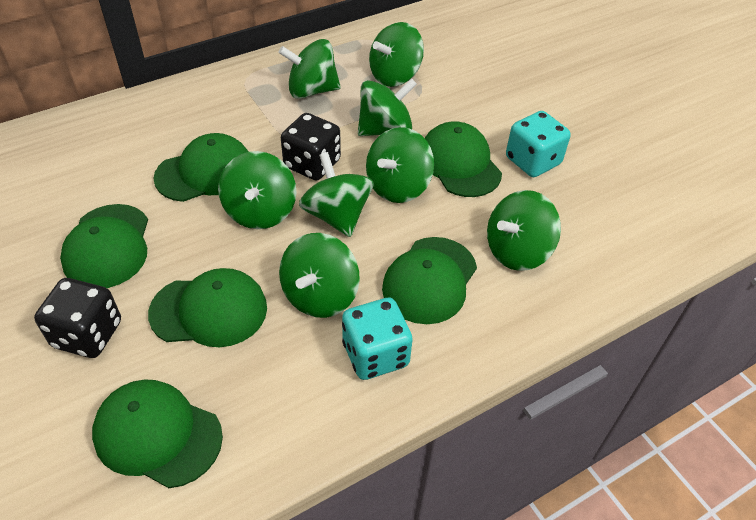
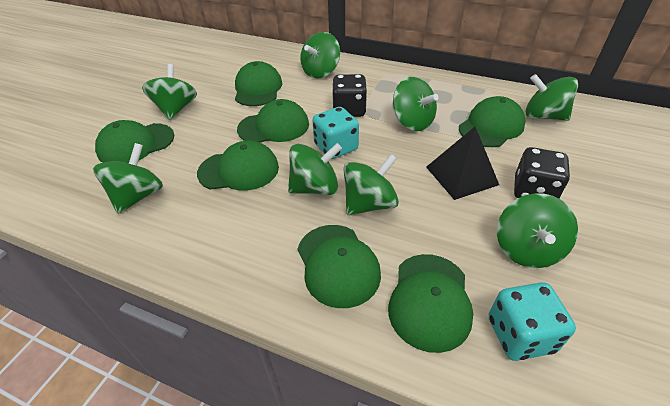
black pyramid: none = 0 -> [426,127,499,200] = 1
green cap: [60,204,148,288] [92,380,223,488] [148,268,267,347] [153,133,249,202] [382,237,477,324] [425,122,502,197] = 6 -> [95,120,174,163] [197,141,279,191] [235,61,282,106] [237,99,309,143] [297,225,381,308] [388,254,473,353] [459,96,526,147] = 7

